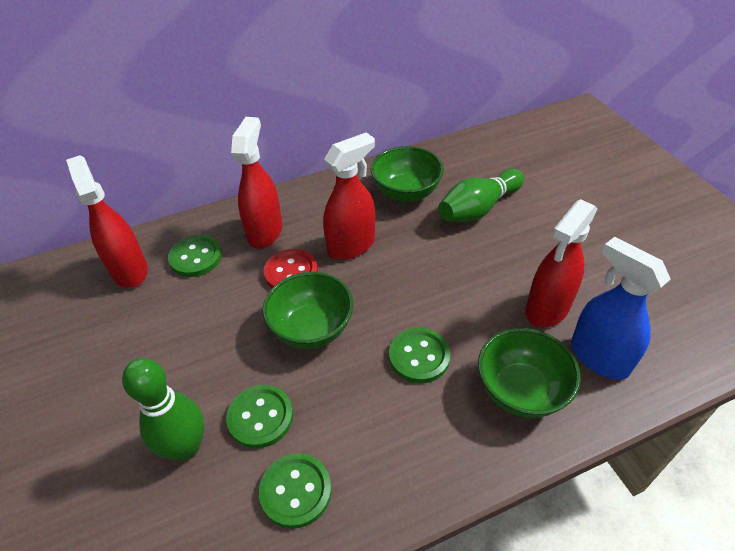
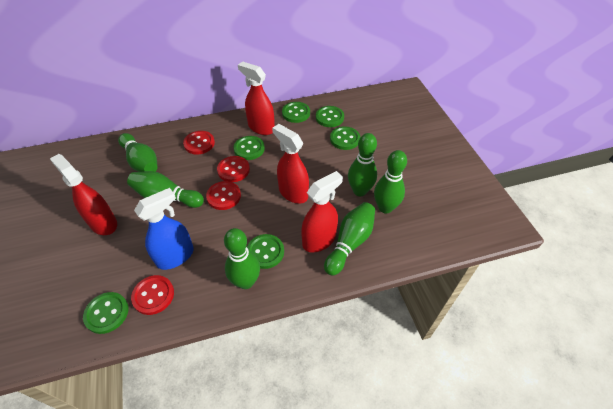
green bowl: [263,272,353,349] [371,146,444,202] [478,328,581,418] = 3 -> none = 0
green bowling pin: [122,358,204,461] [438,169,524,222] = 2 -> [118,133,158,172] [127,171,204,208] [224,228,260,289] [324,202,375,276] [348,133,377,196] [374,150,407,214] = 6
green button: [168,235,222,277] [226,385,293,449] [259,453,332,529] [389,328,450,383] = 4 -> [83,292,128,334] [234,136,265,160] [247,234,284,269] [282,102,310,123] [316,106,344,127] [330,126,360,150] = 6
red button: [264,249,318,288] = 1 -> [131,275,174,315] [183,131,215,154] [206,181,241,210] [217,156,250,182] = 4

